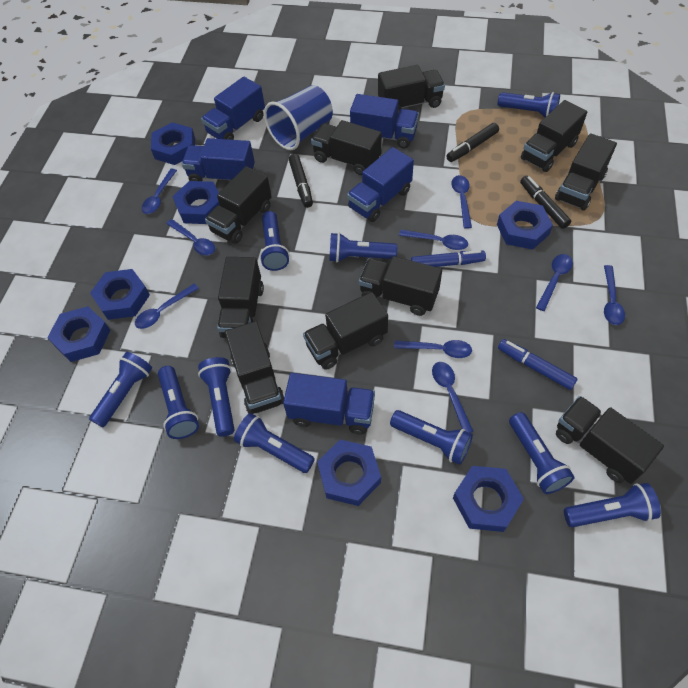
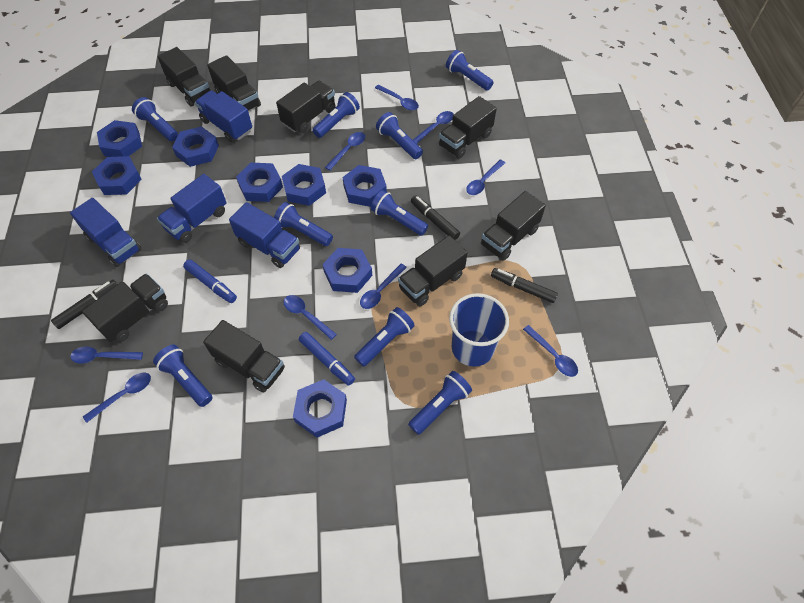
black truck: [205,166,272,244] [217,257,264,338] [225,321,285,414] [303,292,388,370] [311,120,382,175] [359,256,442,316] [378,65,445,114] [521,100,587,172] [555,133,617,211] [556,396,664,484] = 10 -> [82,274,168,342] [158,47,211,107] [203,320,285,393] [207,55,261,111] [276,81,336,133] [398,235,468,306] [439,96,497,159] [481,191,546,261] = 8
blue flashlight: [89,352,152,427] [158,366,199,439] [198,357,235,437] [234,413,315,473] [260,211,289,271] [329,233,397,262] [390,410,473,465] [498,92,560,117] [509,412,575,494] [564,483,661,527] = 10 -> [132,97,178,141] [153,345,212,407] [274,202,333,246] [313,92,360,138] [354,307,415,367] [371,190,428,236] [376,112,423,159] [408,371,472,435] [446,50,494,91] = 9
blue nut: [47,306,110,362] [90,269,150,320] [151,122,195,165] [172,181,220,224] [317,439,381,506] [453,466,524,532] [497,201,553,250] = 7 -> [92,156,142,195] [97,120,142,157] [172,127,219,167] [236,163,283,202] [282,164,326,206] [293,379,347,438] [322,248,372,293] [343,165,387,207] = 8
blue truck: [182,138,255,181] [201,77,265,140] [283,373,375,435] [347,147,414,222] [350,94,419,148] = 5 -> [70,198,141,267] [157,174,227,243] [195,90,252,142] [229,202,300,268] = 4

